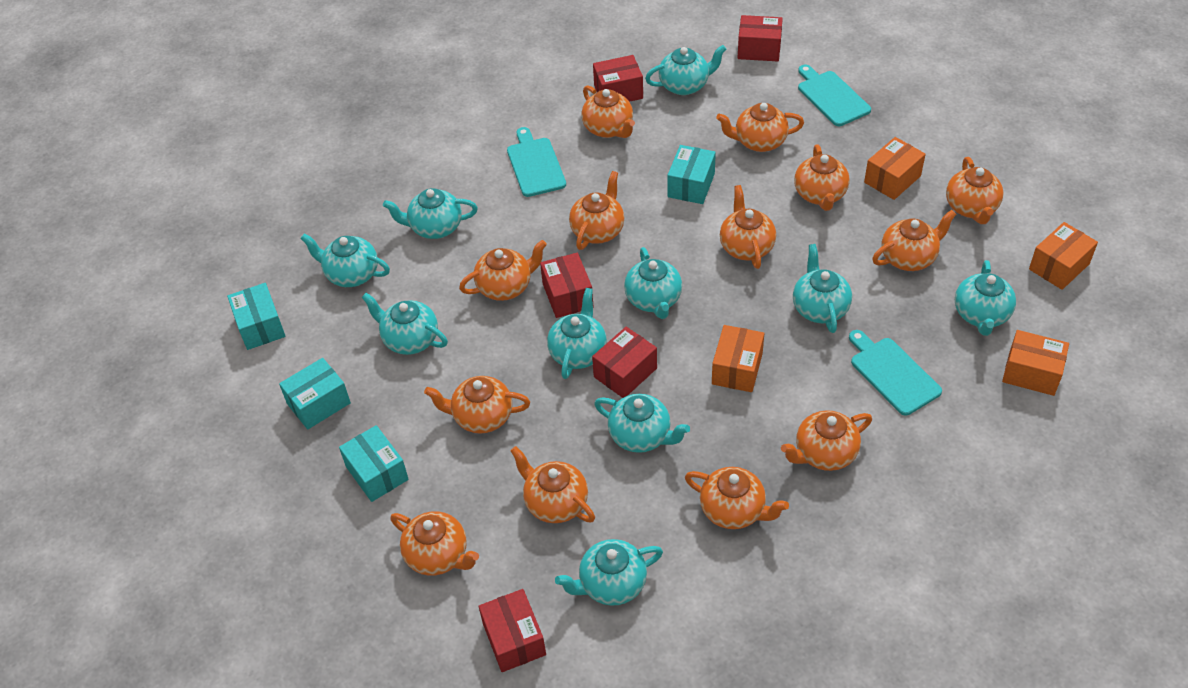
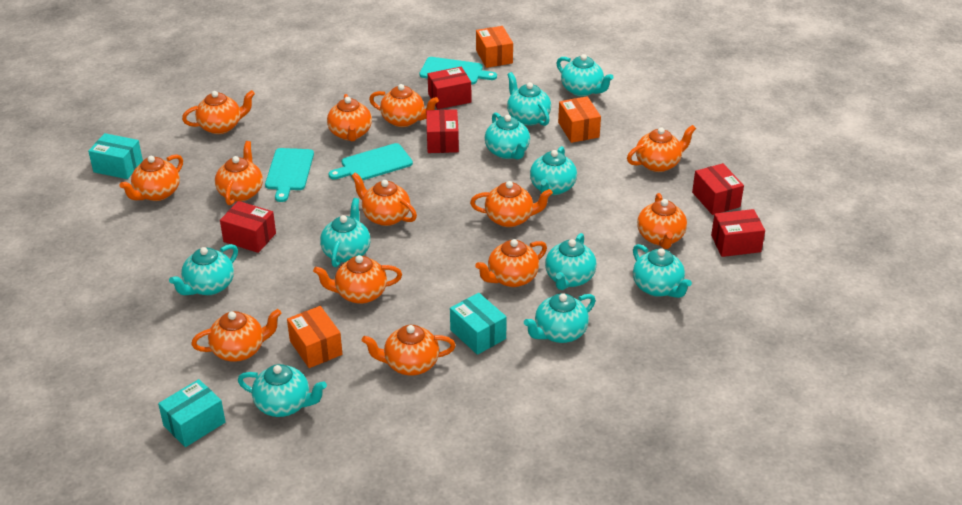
orange box: [712,325,764,392] [864,137,926,200] [1002,330,1069,396] [1029,222,1098,290] = 4 -> [287,306,342,368] [476,26,513,68] [558,96,601,143] = 3
turquoise box: [227,283,285,350] [279,358,351,429] [339,425,409,502] [668,145,716,204] = 4 -> [88,133,143,179] [158,379,226,447] [450,293,507,355] = 3

